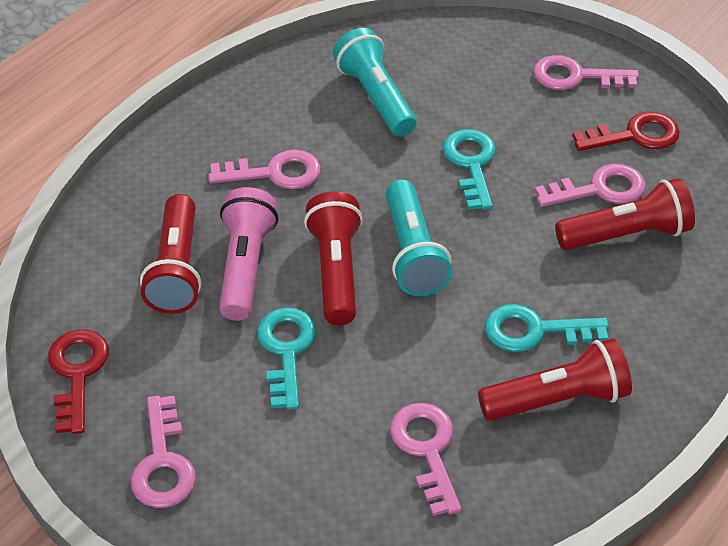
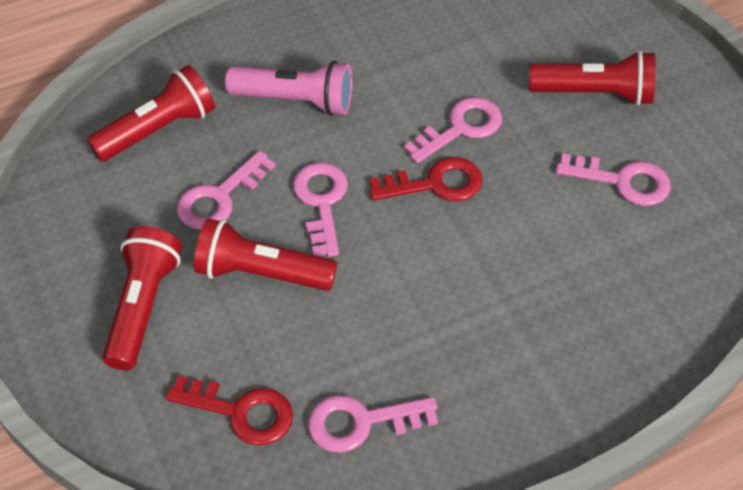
turquoise flashlight: [333,28,417,137] [386,179,453,296] = 2 -> none = 0
turquoise key: [257,308,317,410] [443,129,496,210] [485,304,609,352] = 3 -> none = 0

